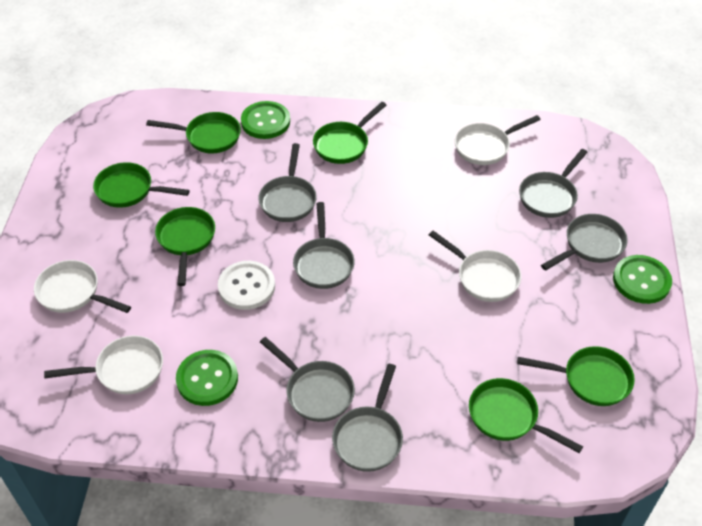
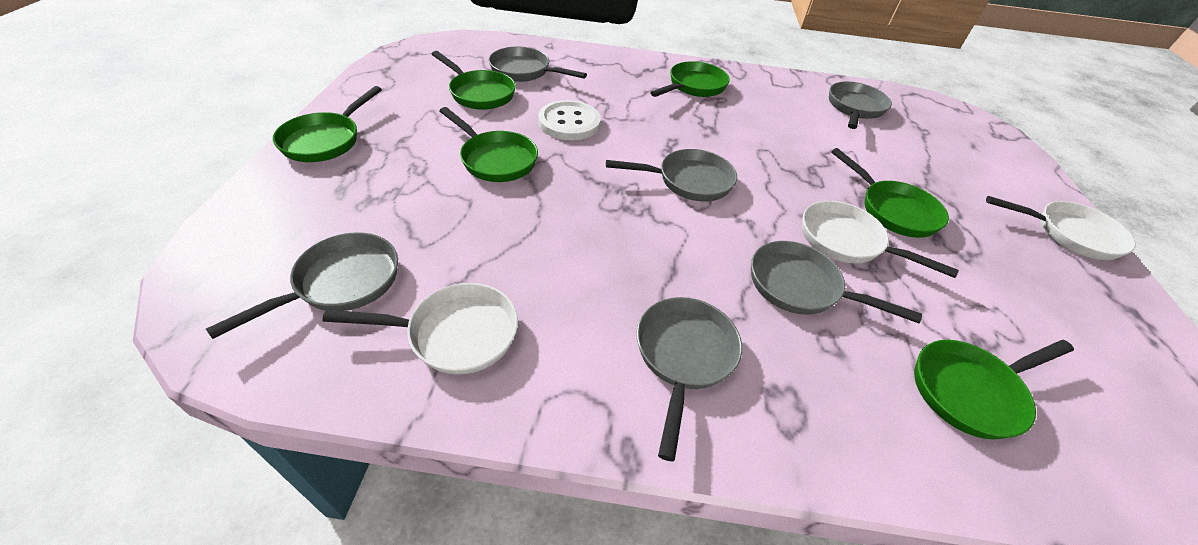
green button: [176,350,238,406] [241,101,290,139] [613,255,672,304] = 3 -> none = 0
white pan: [34,260,131,313] [44,336,163,394] [429,231,521,302] [455,115,541,165] = 4 -> [322,283,518,375] [802,201,959,278] [986,196,1136,260] = 3

